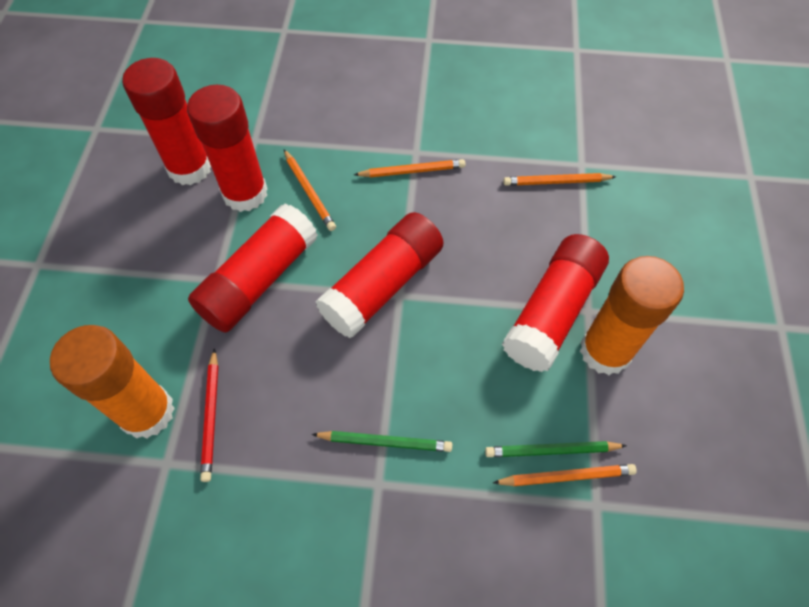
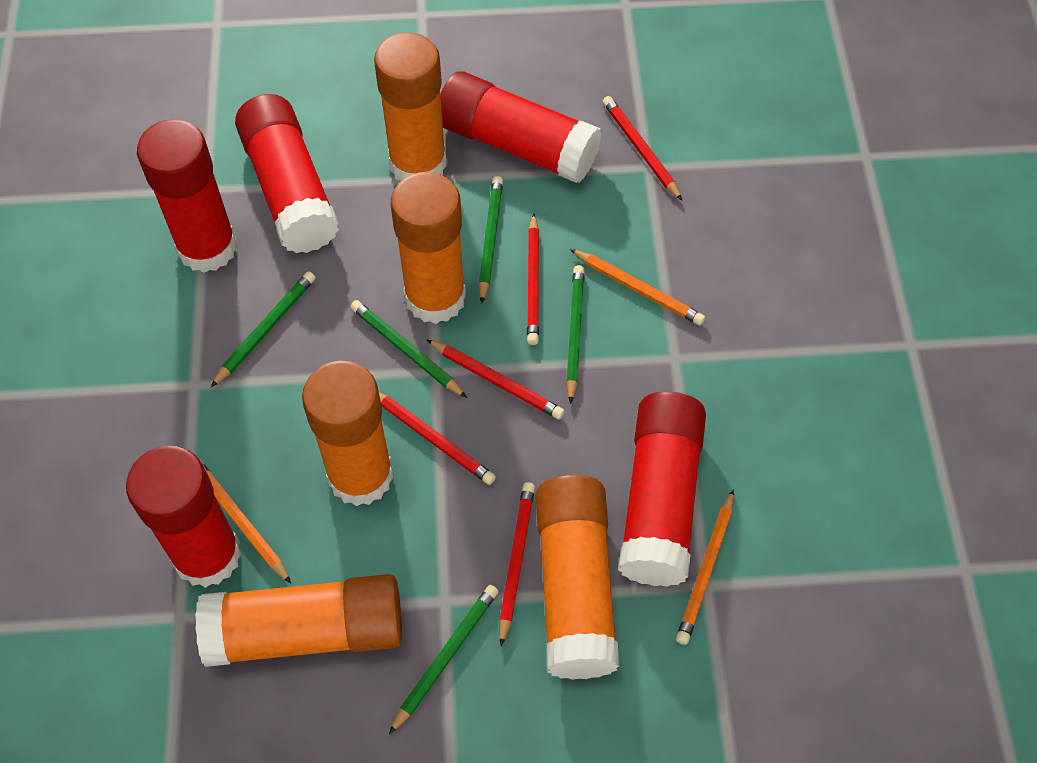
green pencil: [312,431,452,452] [485,441,627,457] = 2 -> [211,271,316,387] [350,300,467,398] [389,585,499,734] [478,176,503,304] [566,265,585,404] = 5
orange glue stick: [50,325,175,439] [580,256,684,375] = 2 -> [195,574,402,667] [302,361,393,506] [374,32,447,181] [391,172,466,324] [536,475,620,680] = 5
orange pencil: [284,150,336,231] [354,159,465,177] [493,464,637,486] [503,173,616,186] = 4 -> [199,459,291,583] [570,249,705,325] [676,489,734,645] = 3
red pencil: [200,348,218,482] = 1 -> [379,392,496,485] [426,339,565,420] [499,482,535,646] [527,213,539,345] [603,96,682,201] = 5

